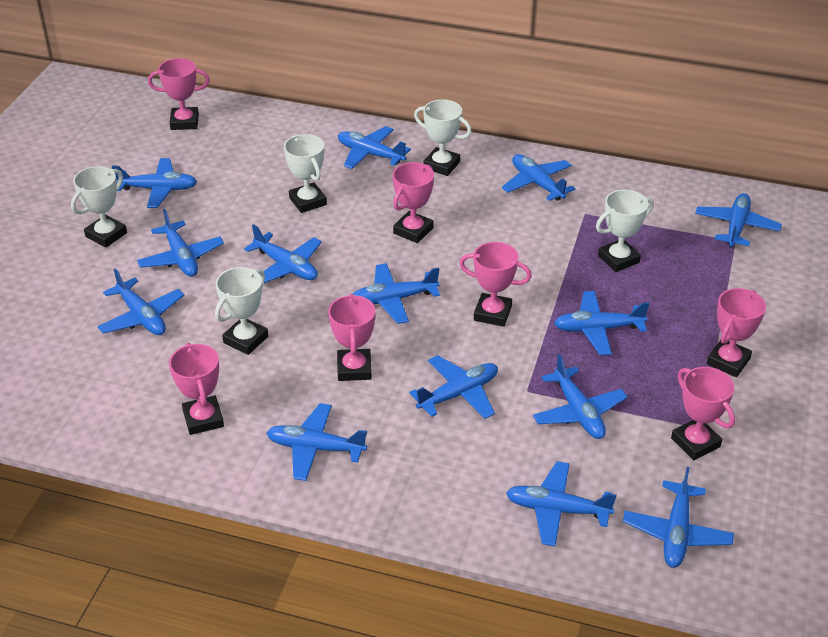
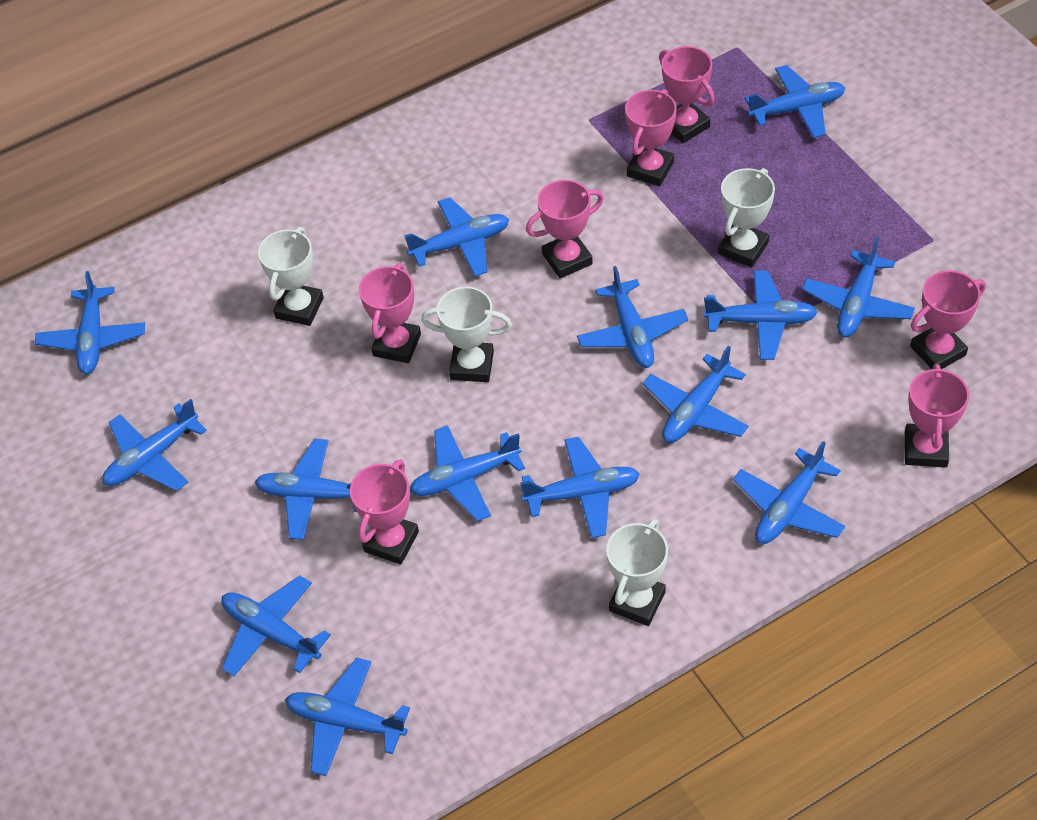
white trophy: [71,166,127,248] [215,267,268,355] [284,134,327,213] [414,99,472,176] [596,190,653,272] = 5 -> [258,227,324,326] [421,287,512,382] [606,519,668,626] [718,168,775,268] = 4

